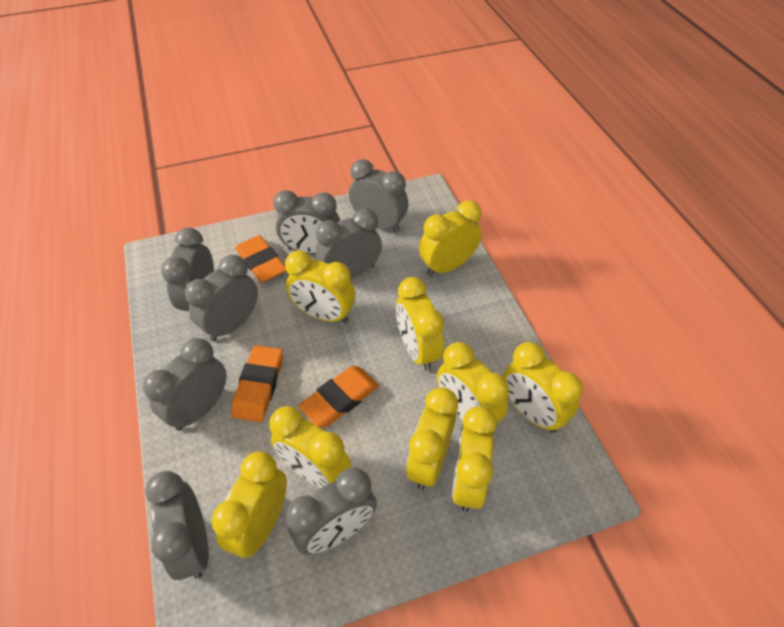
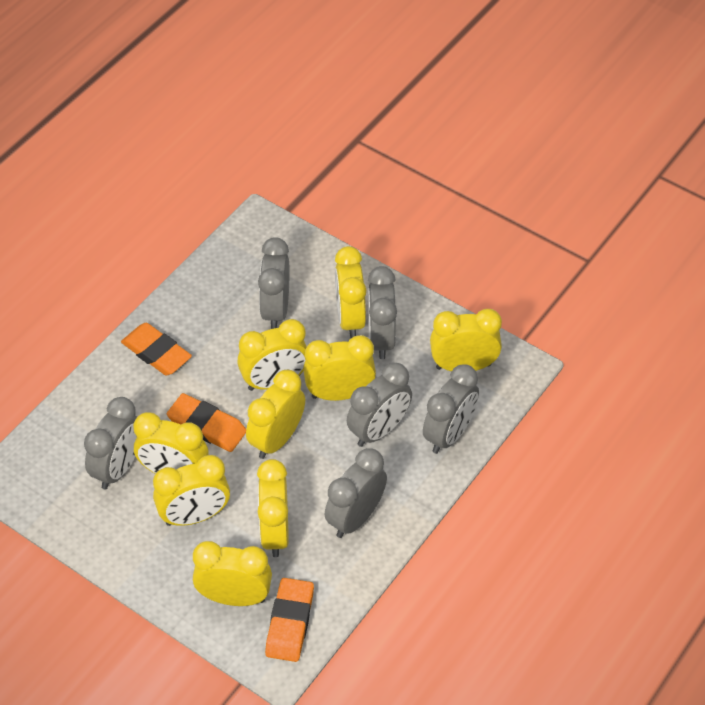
grey clock: [143,338,226,431] [145,471,209,580] [161,228,214,320] [185,255,258,341] [273,190,340,255] [286,468,377,555] [316,208,382,278] [349,159,408,233] = 8 -> [84,397,137,490] [258,237,290,329] [325,448,387,538] [347,363,412,447] [368,266,397,359] [423,364,479,454] = 6

